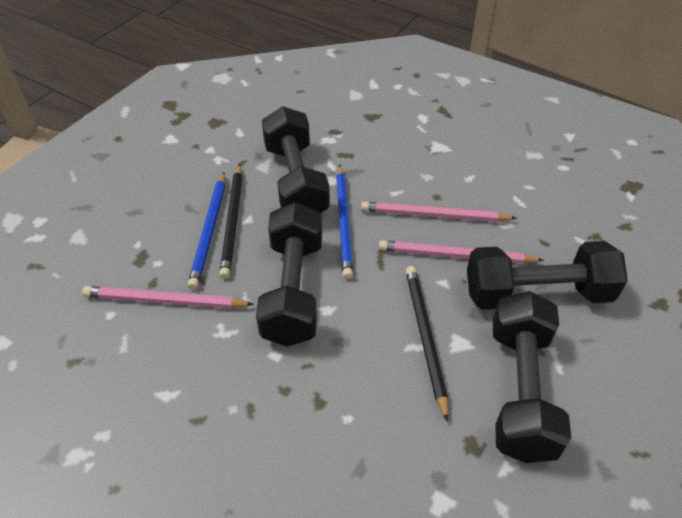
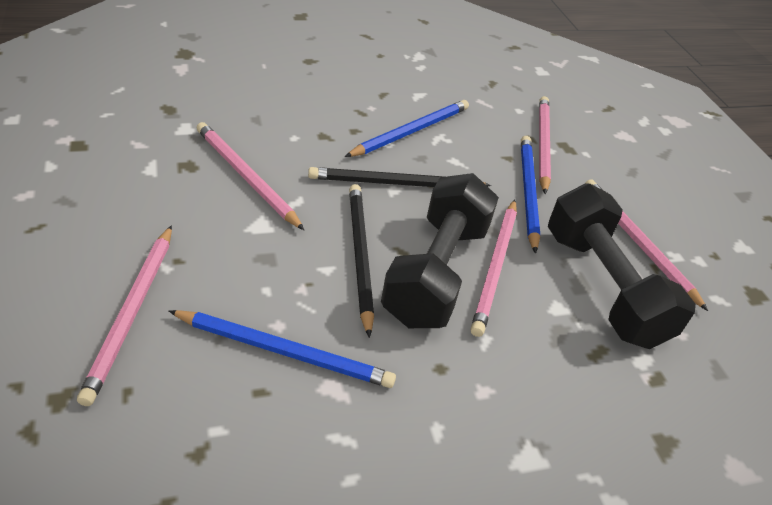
black dumbbell: [256,202,322,347] [262,106,330,213] [467,241,628,310] [493,291,571,463] = 4 -> [381,173,499,328] [548,183,696,349] = 2
blue pencil: [188,172,225,289] [336,165,353,279] = 2 -> [169,310,396,388] [345,100,469,157] [521,136,540,254] = 3
pink pencil: [82,286,254,308] [361,202,517,222] [379,240,544,264] = 3 -> [77,225,172,406] [197,122,304,230] [471,200,517,337] [539,96,551,194] [586,179,708,311] = 5

